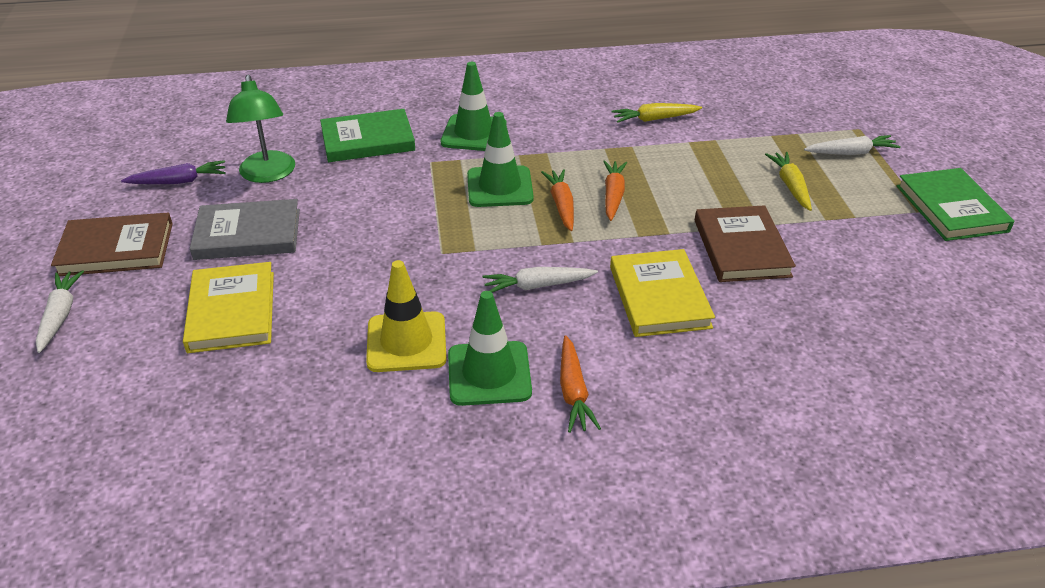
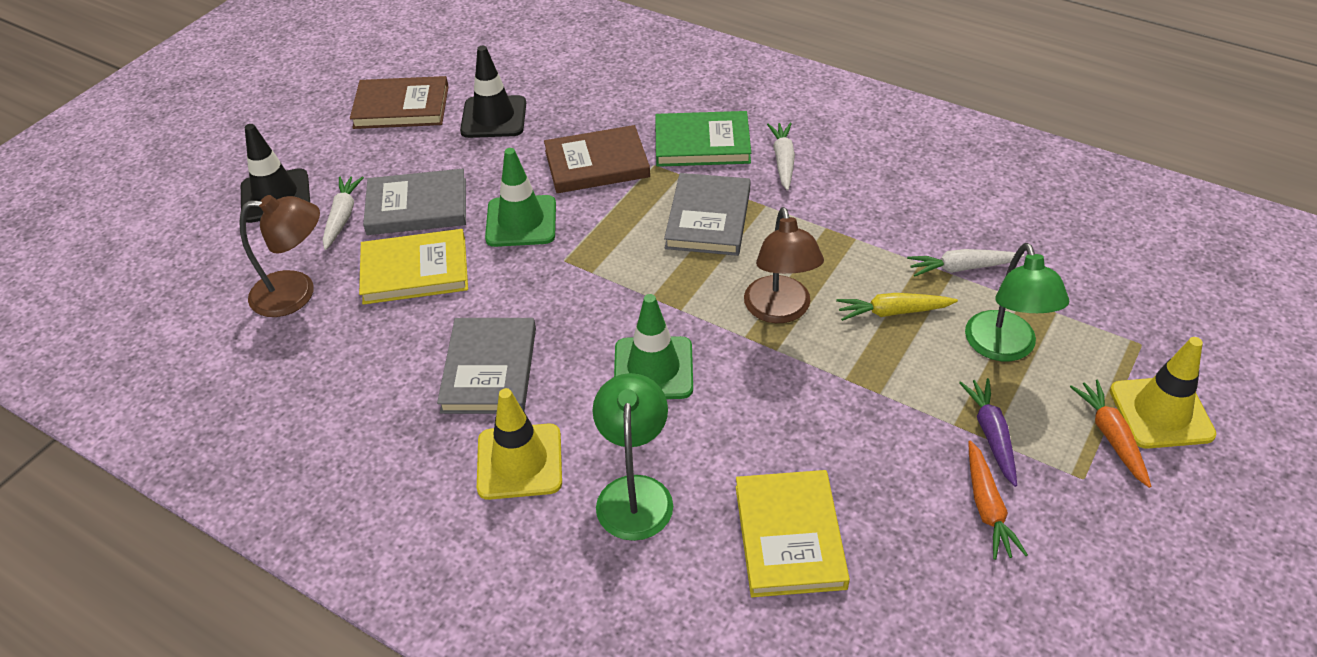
black traffic cone: none = 0 -> [241,124,310,223] [460,45,526,138] = 2
brown lamp: none = 0 -> [239,195,320,317] [744,207,824,323] = 2
green book: [320,109,415,162] [897,168,1014,241] = 2 -> [655,111,751,167] = 1
green lamp: [226,74,295,183] = 1 -> [592,373,673,541] [965,243,1069,361] = 2
green traffic cone: [441,62,507,151] [448,291,532,406] [467,112,534,207] = 3 -> [485,148,556,247] [614,294,693,399] = 2
grey book: [190,199,300,260] = 1 -> [363,169,466,235] [437,318,536,414] [664,173,751,256] = 3
orange carrot: [541,169,574,231] [560,335,601,433] [603,160,627,221] = 3 -> [969,440,1028,560] [1070,380,1151,488] = 2
yellow carrot: [612,103,702,123] [765,152,812,211] = 2 -> [836,293,958,321] = 1
yellow traffic cone: [366,260,447,372] = 1 -> [477,388,562,500] [1110,337,1216,449] = 2

